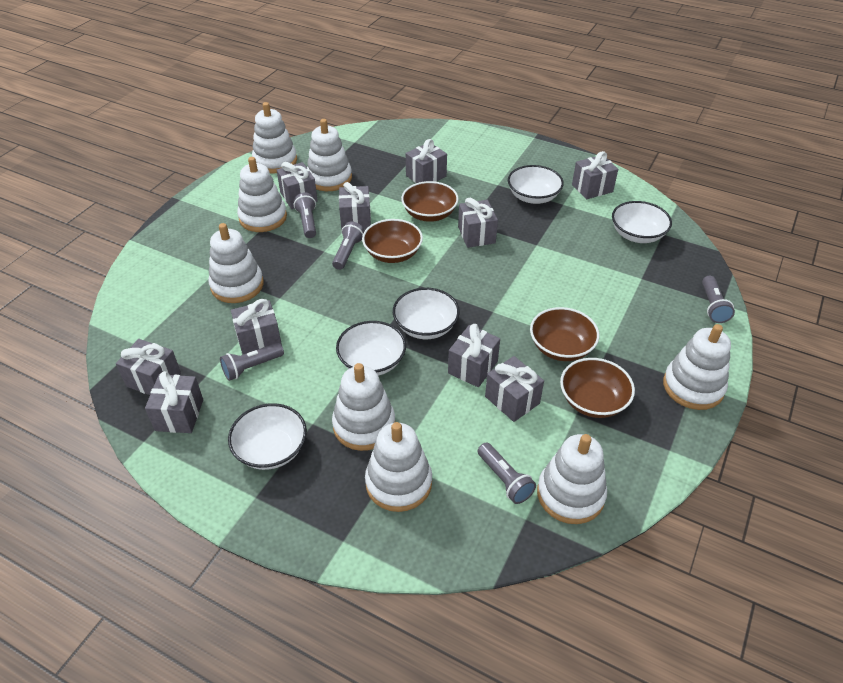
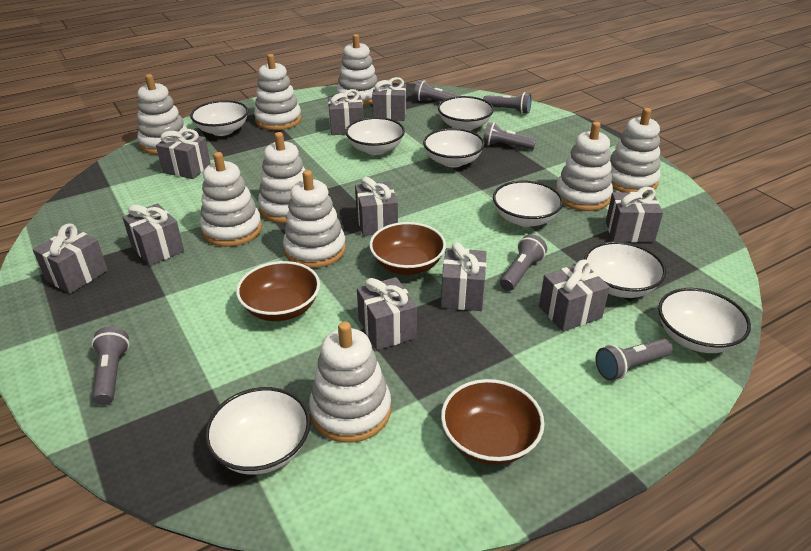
brown bowl: [362,219,423,263] [401,181,459,222] [530,307,599,361] [560,358,635,418] = 4 -> [236,261,320,321] [369,222,446,275] [441,379,545,465] = 3
grey flashlight: [220,343,284,381] [294,193,316,238] [332,222,365,270] [478,443,536,504] [702,276,735,323] = 5 -> [91,327,130,405] [414,80,460,102] [483,92,532,114] [483,122,536,150] [500,234,547,291] [595,338,673,380] = 6
white bowl: [228,403,307,470] [336,321,406,376] [393,288,460,339] [508,165,564,204] [612,201,672,243] = 5 -> [190,100,249,136] [205,387,311,474] [345,117,405,155] [423,128,485,167] [438,96,494,131] [493,180,563,227] [584,241,666,298] [658,288,751,353] = 8
white stacking toy: [208,223,264,303] [237,157,287,232] [252,102,297,174] [307,119,352,191] [332,363,395,451] [365,422,432,512] [537,434,607,524] [663,324,731,410] = 8 -> [138,74,188,154] [200,152,262,247] [254,54,302,130] [258,132,305,223] [283,170,346,268] [309,321,391,443] [337,34,378,106] [556,122,613,211] [610,108,661,193] = 9

